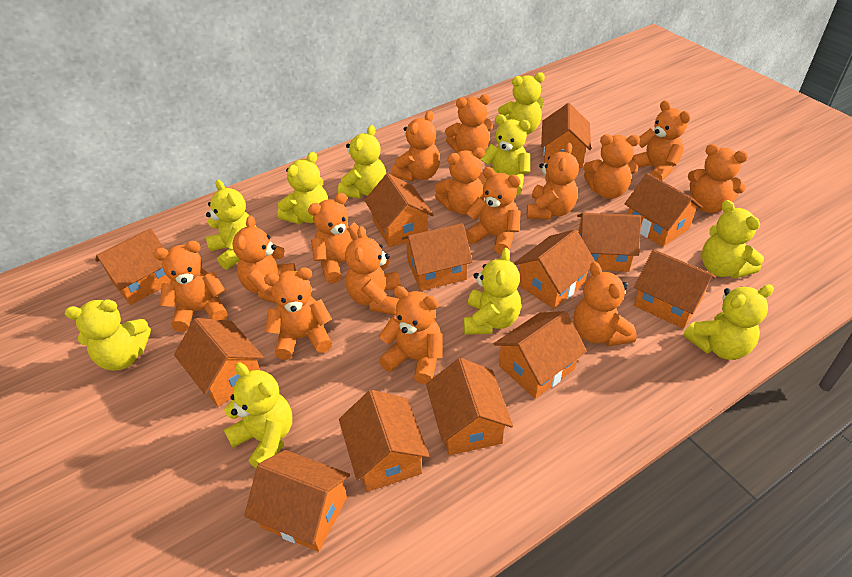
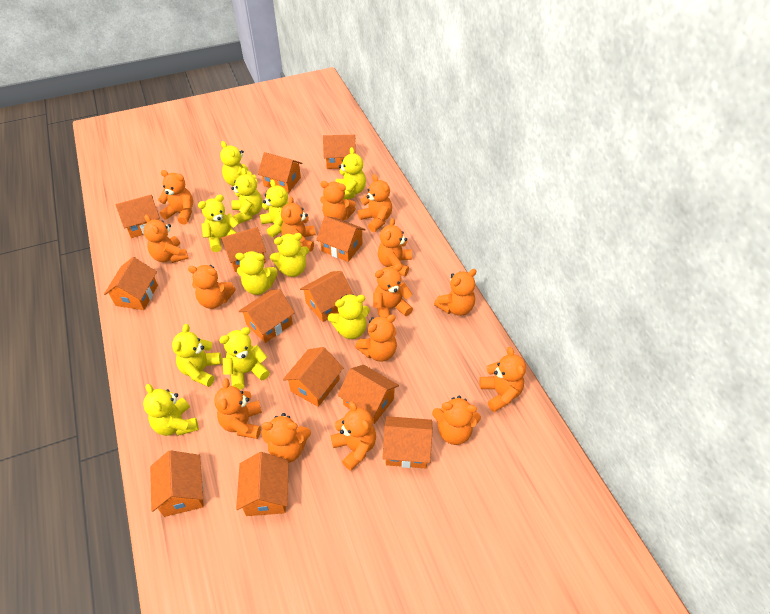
yellow teddy bear: [65,299,151,371] [206,179,256,270] [224,363,292,468] [277,152,328,224] [338,125,386,198] [463,248,521,335] [480,114,530,196] [498,72,545,134] [683,284,774,360] [702,200,764,279] = 10 -> [143,384,199,436] [172,324,222,387] [198,194,239,252] [219,327,270,390] [220,141,257,186] [231,168,263,224] [235,251,277,295] [260,180,288,237] [270,233,309,277] [328,294,370,339] [336,147,366,200] = 11

